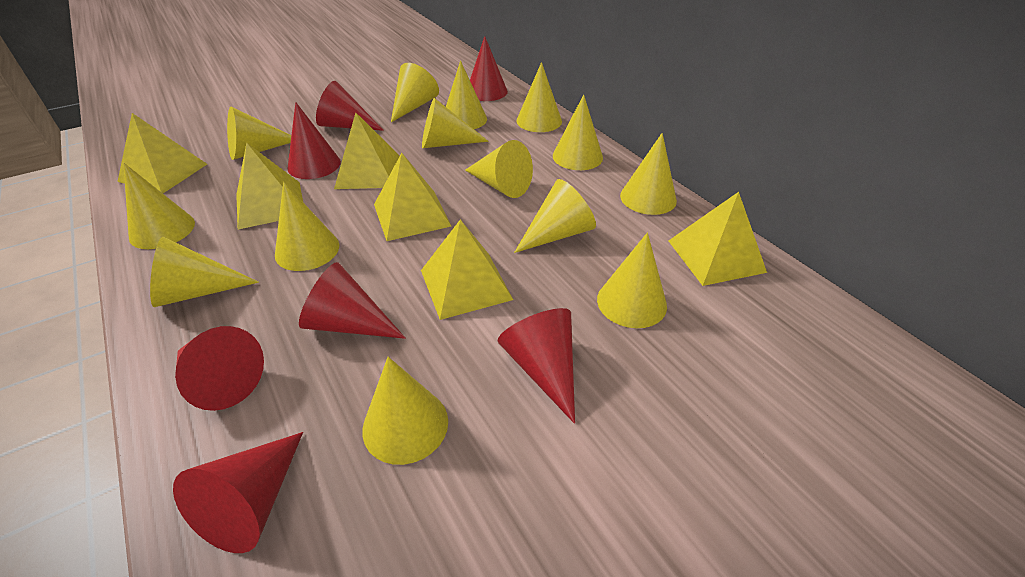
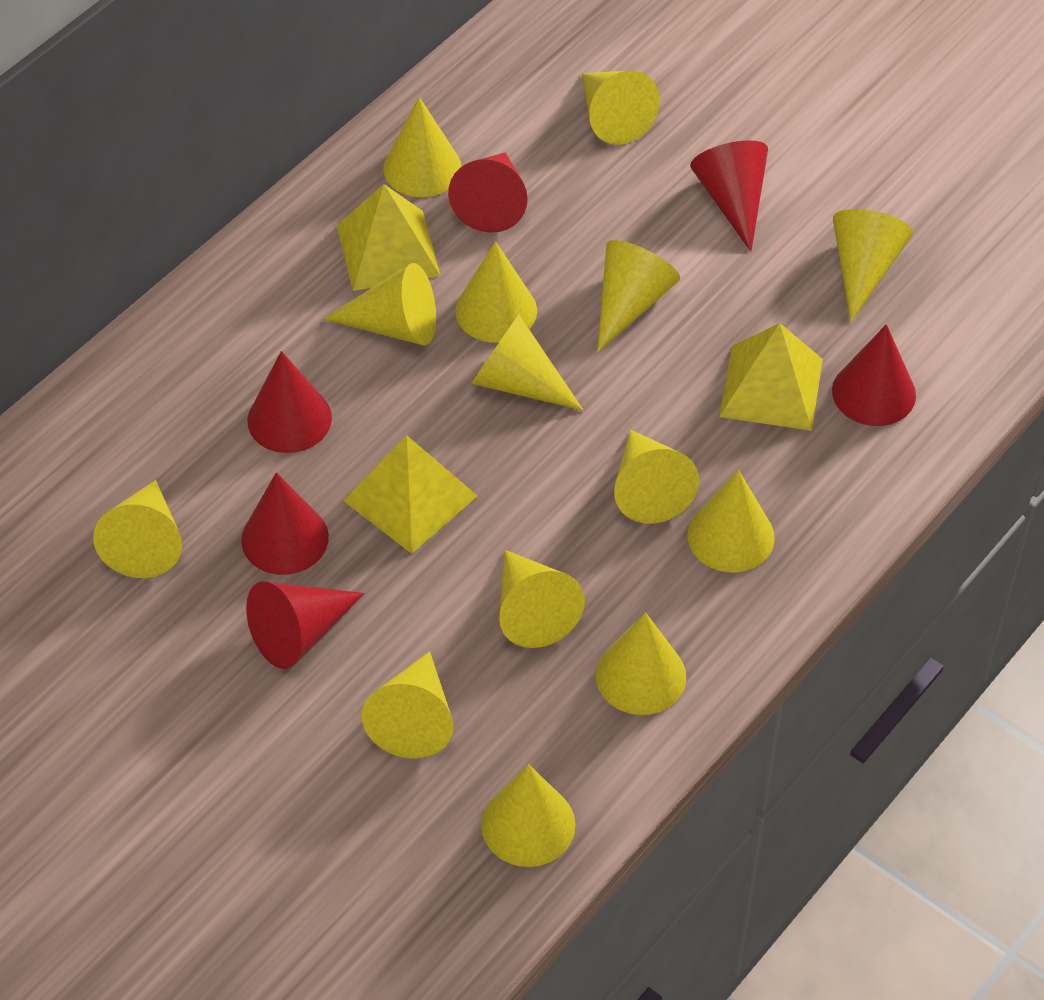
red cone: [173,432,303,553] [175,326,264,411] [288,102,341,179] [299,262,406,339] [316,81,384,131] [470,36,508,101] [497,308,575,424] = 7 -> [241,472,329,575] [246,581,365,669] [247,351,332,453] [448,152,528,233] [690,140,768,251] [832,324,916,426] = 6
yellow pyramid: [117,113,207,193] [236,142,303,229] [334,112,400,189] [374,153,451,241] [421,219,513,320] [669,192,767,286] = 6 -> [337,184,440,291] [343,435,477,554] [719,323,823,431] = 3

